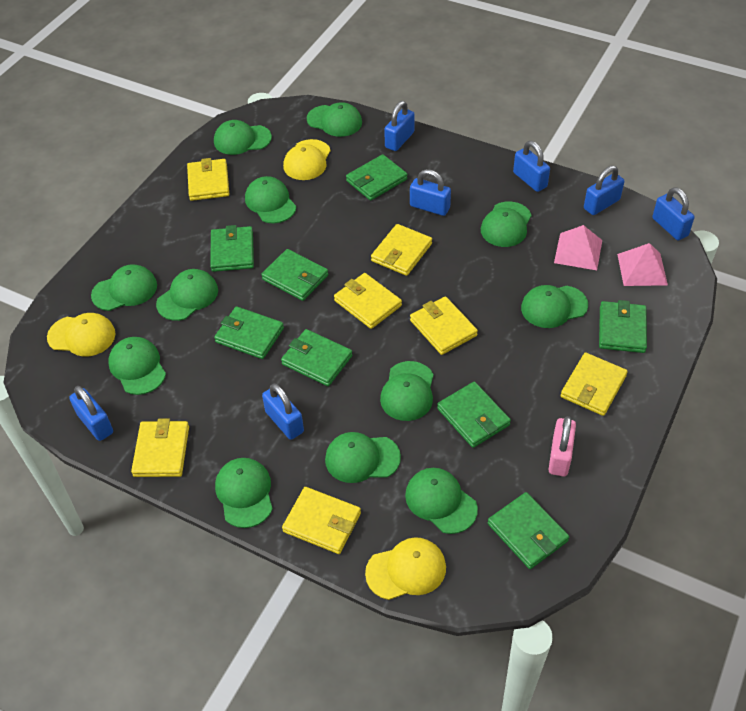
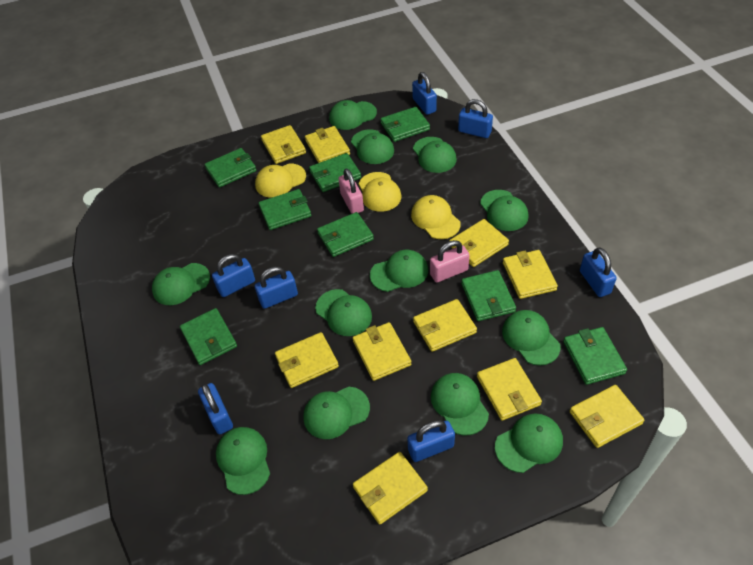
pink padlock: [548,416,576,476] = 1 -> [338,168,364,214] [430,240,470,283] = 2
pink pyramid: [554,225,602,270] [617,243,668,286] = 2 -> none = 0
yellow wallet: [131,418,189,477] [187,158,229,201] [282,487,361,554] [334,273,402,329] [371,224,432,276] [410,296,478,355] [561,353,628,416] = 7 -> [261,125,306,164] [275,332,339,388] [305,126,350,163] [353,322,411,381] [353,452,428,525] [413,299,477,352] [449,219,509,267] [477,358,542,421] [503,250,558,299] [570,385,645,448] = 10

